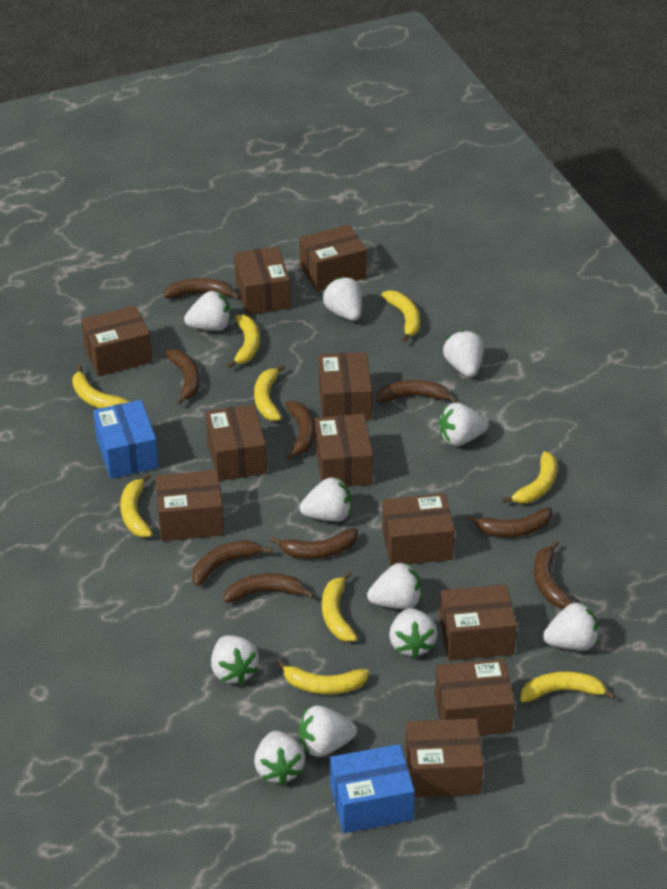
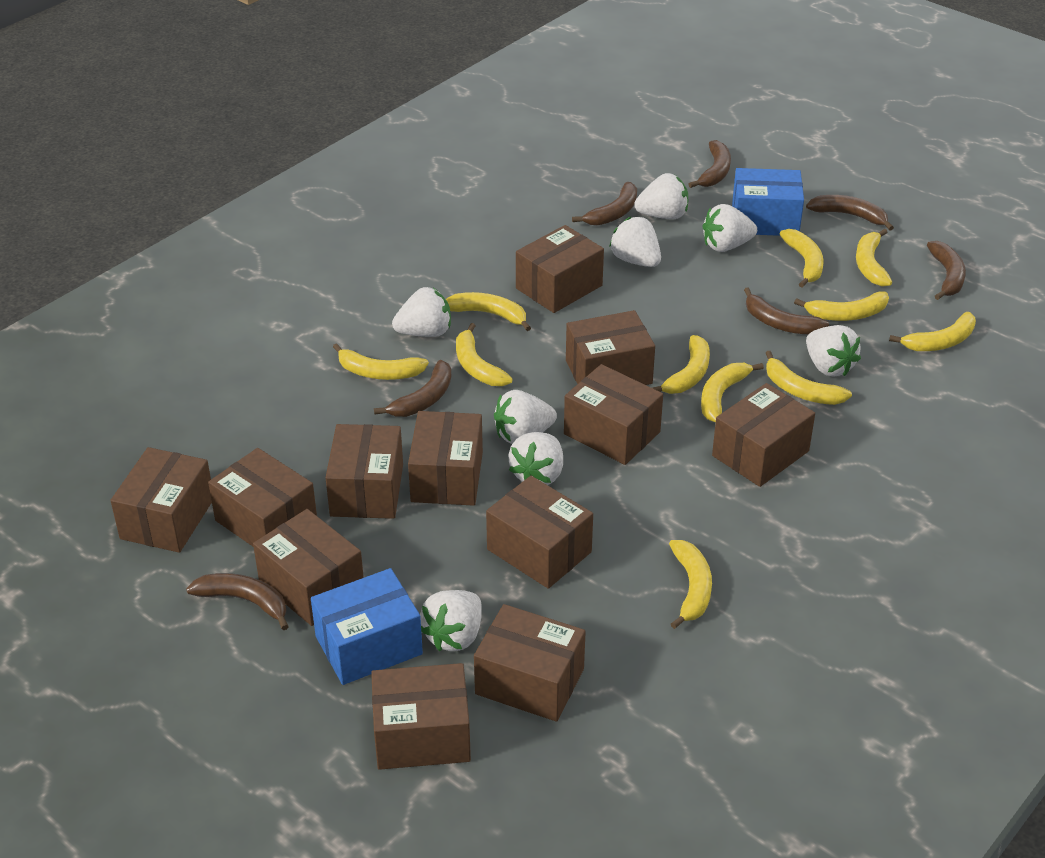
brown banana: [163,278,240,299] [165,349,200,405] [192,540,272,586] [224,573,315,603] [271,528,358,559] [285,401,315,460] [376,380,458,403] [466,507,552,537] [534,540,573,609] = 9 -> [186,573,289,630] [374,360,451,417] [572,182,637,226] [688,140,731,188] [744,288,829,334] [806,195,894,231] [927,241,966,300] = 7
brown box: [81,306,152,376] [155,470,224,541] [206,404,267,481] [234,246,291,315] [299,225,367,291] [315,414,373,487] [319,352,372,420] [382,493,455,566] [405,718,484,797] [435,659,515,735] [440,584,517,661] = 11 -> [110,447,212,553] [208,448,317,546] [253,509,364,626] [325,424,403,519] [371,663,471,770] [408,411,483,506] [474,604,586,722] [486,476,593,589] [516,225,604,313] [564,364,663,465] [566,310,655,385] [712,383,815,487] = 12
white strawberry: [184,291,231,331] [211,635,259,685] [254,731,306,785] [299,706,357,757] [300,478,351,522] [323,277,362,321] [367,562,422,609] [389,608,438,658] [439,403,489,446] [443,330,484,377] [543,602,599,650] = 11 -> [392,287,451,337] [420,590,482,651] [494,390,557,444] [509,432,563,485] [609,217,661,267] [634,173,688,219] [703,204,757,252] [806,325,861,376] = 8
yellow banana: [72,365,130,409] [120,473,153,537] [227,315,260,368] [254,364,285,421] [276,660,370,694] [322,571,357,642] [382,290,420,342] [502,451,557,504] [520,671,616,702] = 9 -> [333,343,429,380] [446,292,531,331] [456,323,513,386] [652,335,710,394] [669,540,712,629] [701,363,764,422] [766,351,852,405] [780,229,824,287] [794,292,889,321] [856,229,892,287] [889,312,976,351] = 11

